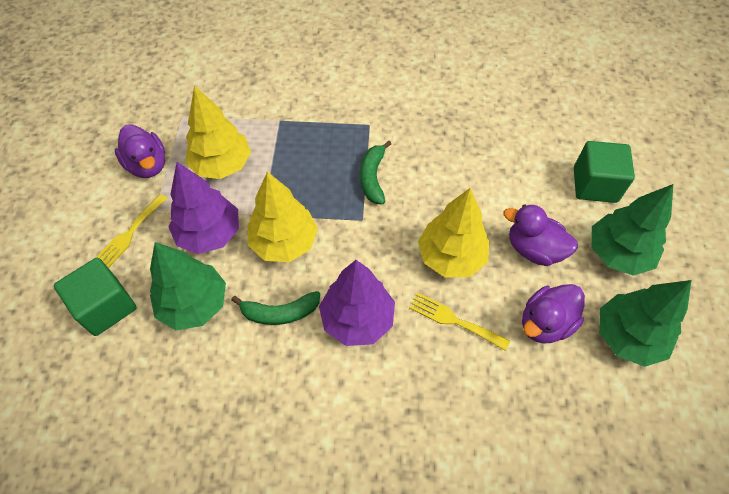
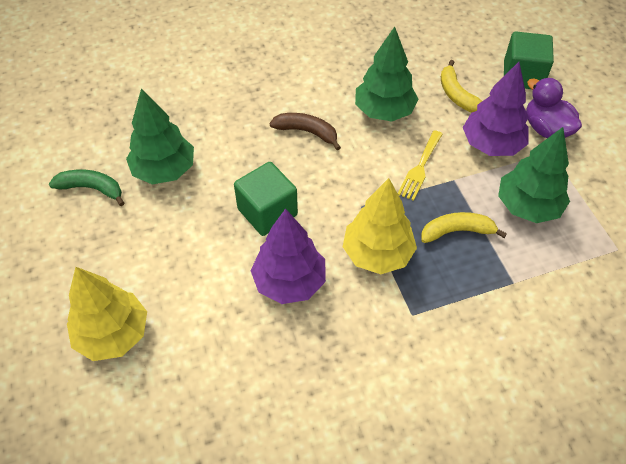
brown banana: none = 0 -> [269,113,341,150] = 1
green banana: [231,291,320,325] [360,141,391,204] = 2 -> [49,170,124,206] = 1
purple duck: [115,124,165,178] [504,204,578,266] [522,284,585,344] = 3 -> [526,78,582,138] = 1
yellow banana: none = 0 -> [421,212,507,243] [441,60,482,112] = 2
yellow fork: [96,194,168,268] [409,293,510,351] = 2 -> [398,130,443,201] = 1
yellow tree: [185,86,251,179] [248,172,318,262] [418,188,489,277] = 3 -> [67,267,147,361] [343,178,417,274] = 2

